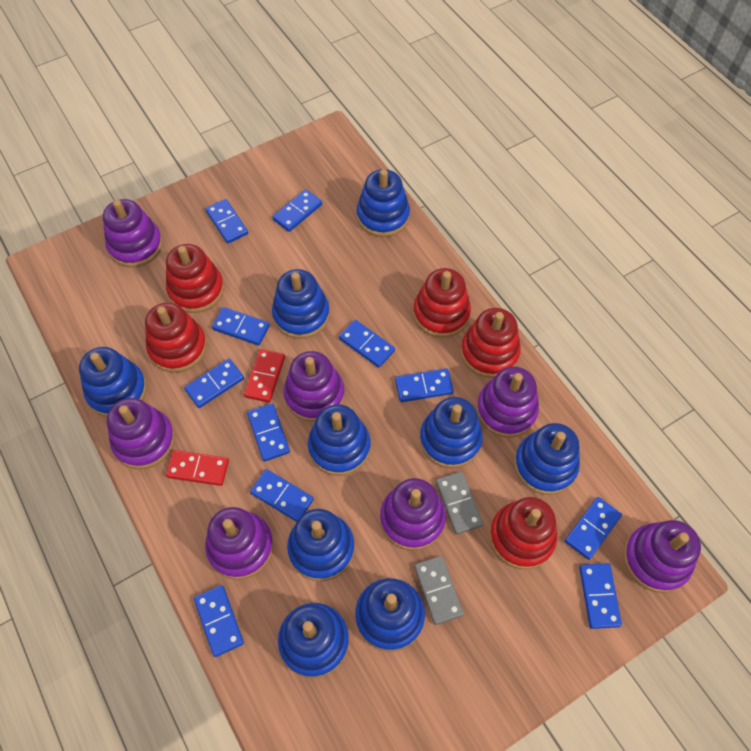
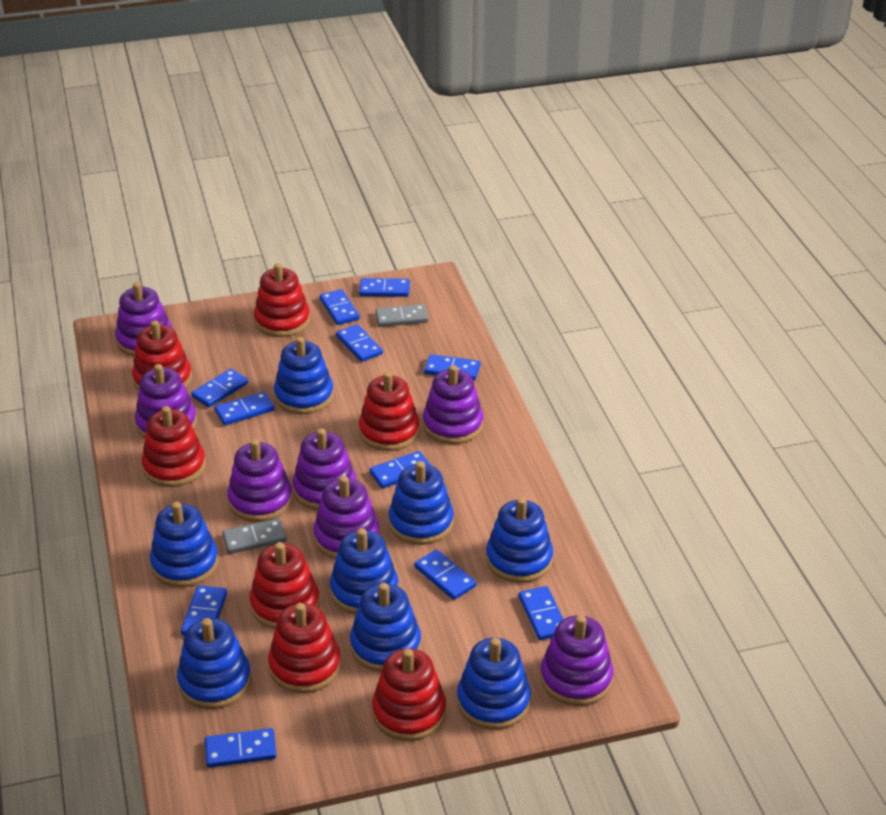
blue stacking toy: [79,347,147,417] [272,269,330,339] [278,603,349,678] [287,509,355,581] [308,404,371,476] [355,578,425,652] [357,169,410,237] [420,397,483,468] [514,423,580,495] = 9 -> [150,502,218,587] [177,618,251,709] [274,337,334,414] [330,528,398,615] [350,583,421,672] [388,461,454,545] [457,638,531,730] [486,497,553,583] = 8
red domino: [166,450,229,486] [244,349,285,403] = 2 -> none = 0
red stacking toy: [145,302,207,373] [166,244,224,313] [413,268,471,338] [461,308,521,378] [489,497,557,570] = 5 -> [132,320,192,391] [142,406,206,487] [250,542,319,629] [254,263,310,337] [268,603,341,693] [359,372,420,451] [372,648,446,741] = 7

